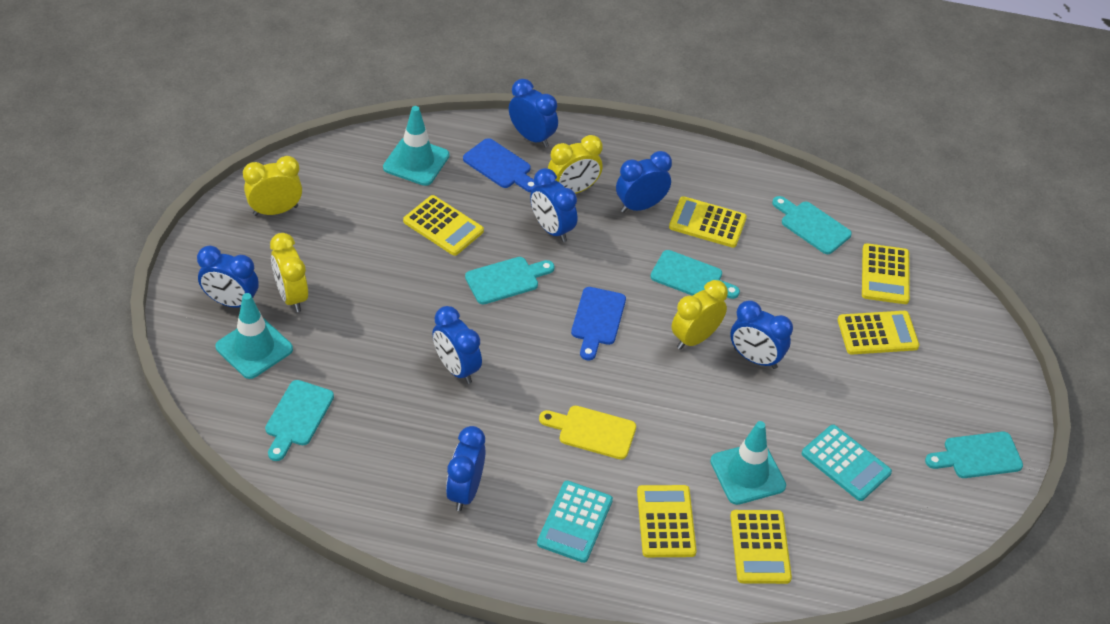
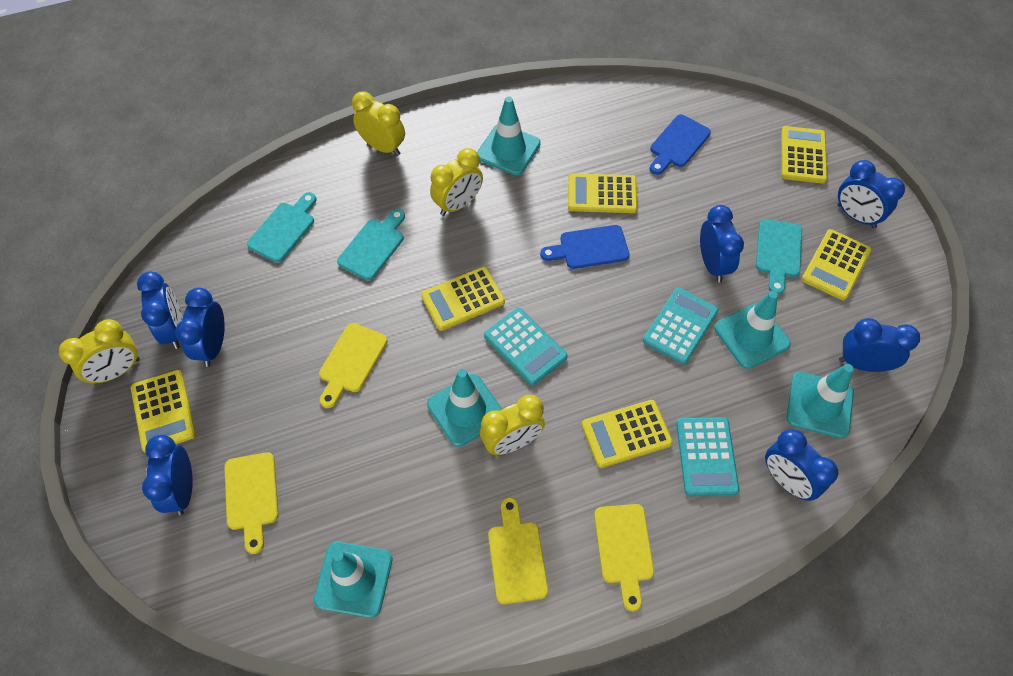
turquoise calculator: [537,481,613,563] [802,425,892,501] = 2 -> [484,308,568,385] [643,288,718,364] [676,417,739,496] = 3
turquoise cutting board: [265,380,334,461] [465,257,555,304] [650,250,740,299] [772,196,852,254] [925,432,1023,478] = 5 -> [247,192,316,263] [337,209,405,280] [756,219,802,295] = 3
turquoise traffic cone: [215,293,293,379] [383,106,449,186] [710,421,786,505] = 3 -> [314,542,392,618] [427,369,502,447] [477,97,541,175] [714,291,791,369] [787,364,854,438] = 5
yellow cutting board: [539,406,636,459] = 1 -> [224,452,279,554] [319,323,388,408] [488,497,548,604] [594,504,654,611] = 4

